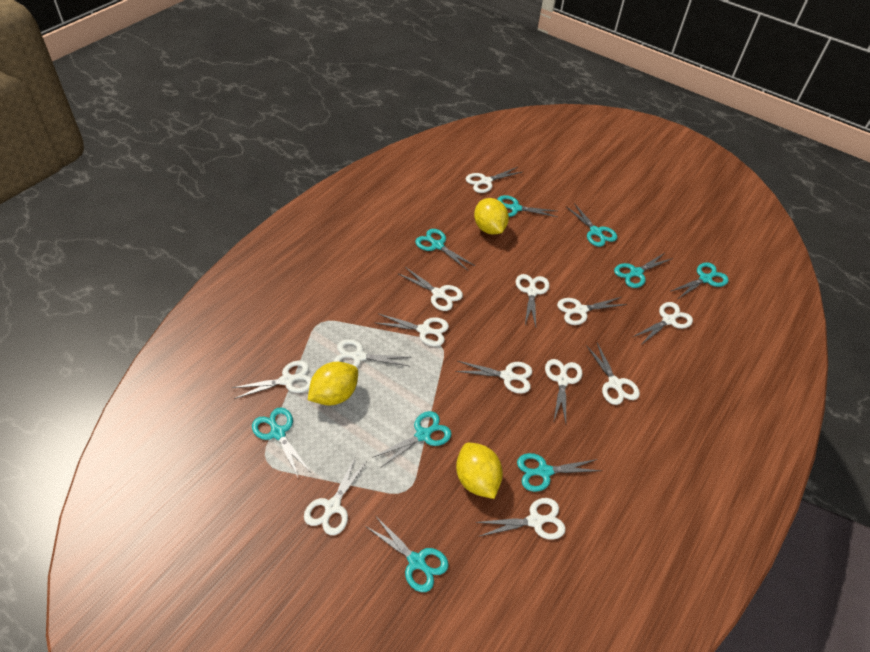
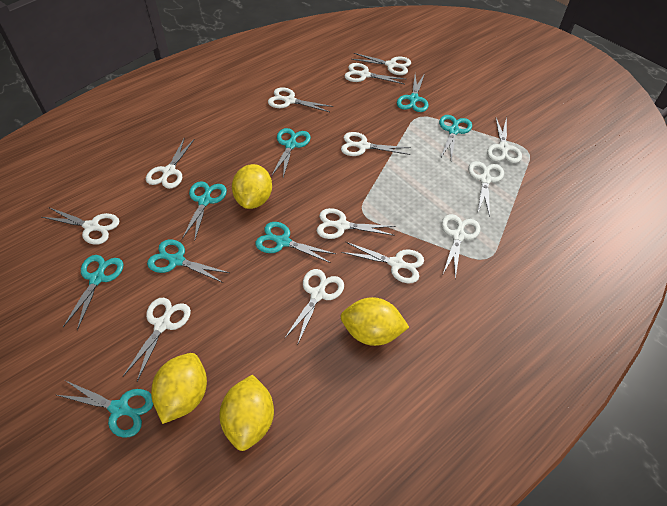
turquoise scissors: [252,408,310,477] [365,515,449,592] [372,411,452,468] [415,229,475,271] [497,195,558,217] [517,453,602,492] [567,203,617,247] [614,253,673,288] [670,262,729,299] = 9 -> [57,380,153,438] [63,255,123,330] [147,240,230,283] [182,181,227,242] [255,222,336,263] [272,128,311,177] [397,74,429,112] [439,115,472,160] = 8
yellow lemon: [308,362,358,406] [456,443,503,499] [474,198,509,235] = 3 -> [151,353,207,424] [219,374,274,451] [232,164,272,209] [341,297,409,346] = 4

